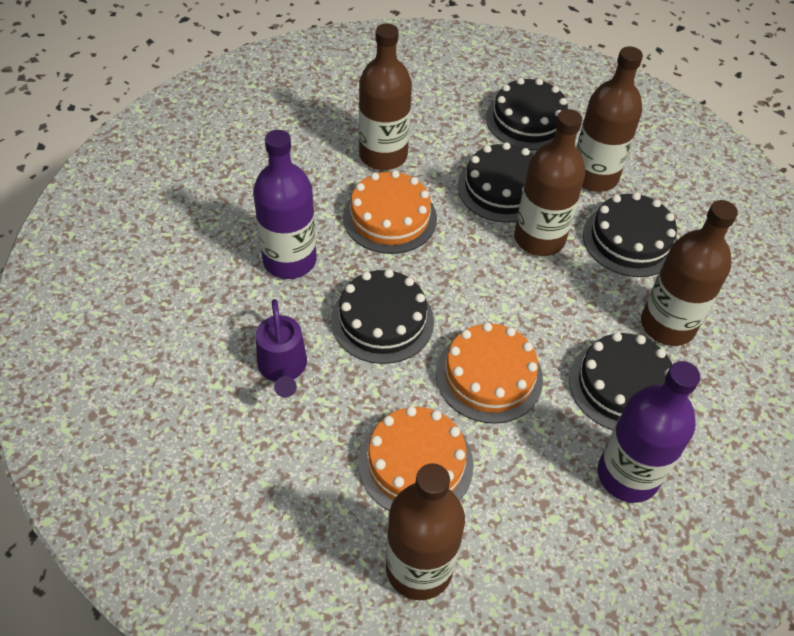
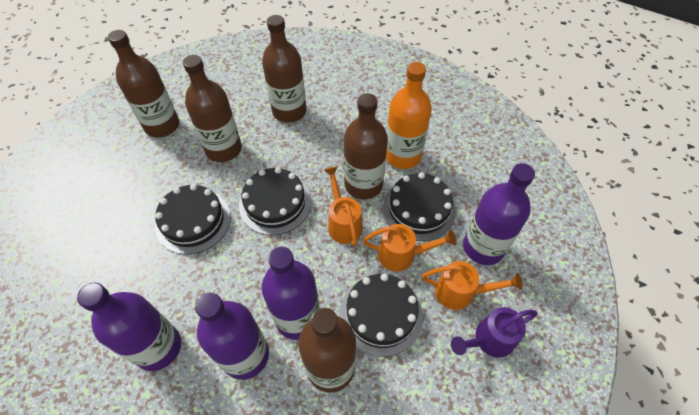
black cake: [331,269,434,364] [457,142,534,223] [486,78,568,150] [569,332,672,430] [583,192,677,277] = 5 -> [155,184,231,255] [239,167,311,235] [340,274,423,357] [383,172,456,241] = 4
orange bottle: none = 0 -> [386,62,432,169] = 1
orange cake: [343,170,437,254] [358,406,473,511] [436,322,543,423] = 3 -> none = 0
orange watering can: none = 0 -> [324,166,363,246] [363,224,457,271] [422,261,523,310] = 3
purple bottle: [253,130,317,279] [598,361,700,503] = 2 -> [77,283,181,371] [195,293,269,380] [262,246,320,340] [463,163,535,265] = 4

